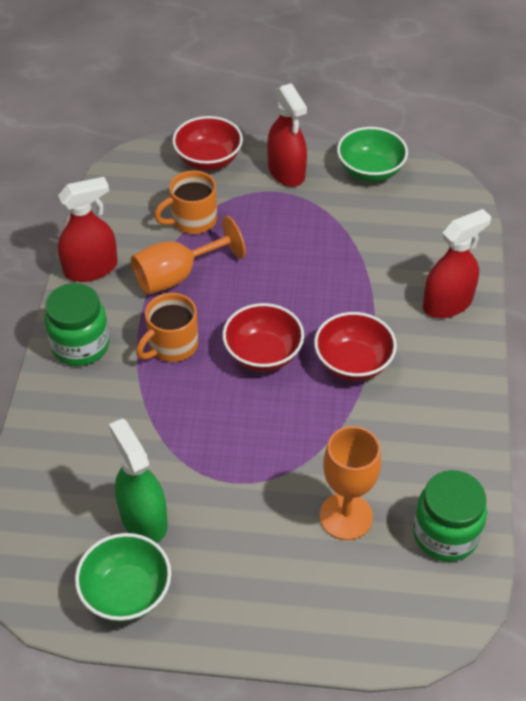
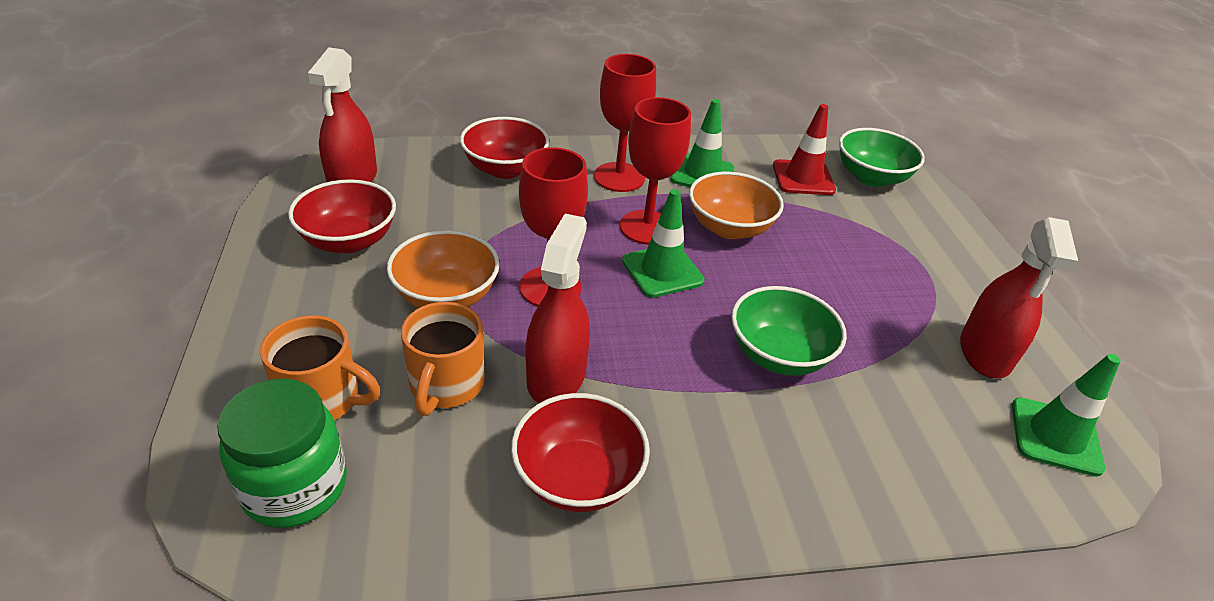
green jar: [44,283,109,366] [413,470,487,562] = 2 -> [217,378,347,528] = 1
green spray bottle: [109,418,168,543] = 1 -> none = 0
green traffic cone: none = 0 -> [622,189,705,298] [671,99,734,187] [1012,354,1121,477] = 3
orange bowl: none = 0 -> [387,230,500,308] [689,172,784,239] = 2
orange goblet: [131,216,245,295] [320,426,381,540] = 2 -> none = 0
red goblet: none = 0 -> [519,147,588,307] [594,54,656,192] [620,97,691,245] = 3
red traffic cone: none = 0 -> [773,104,836,195] = 1

